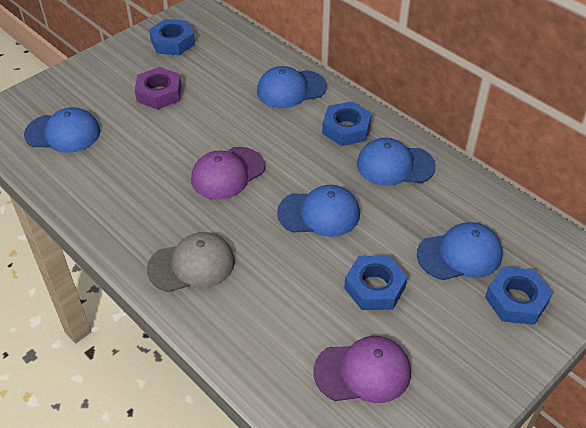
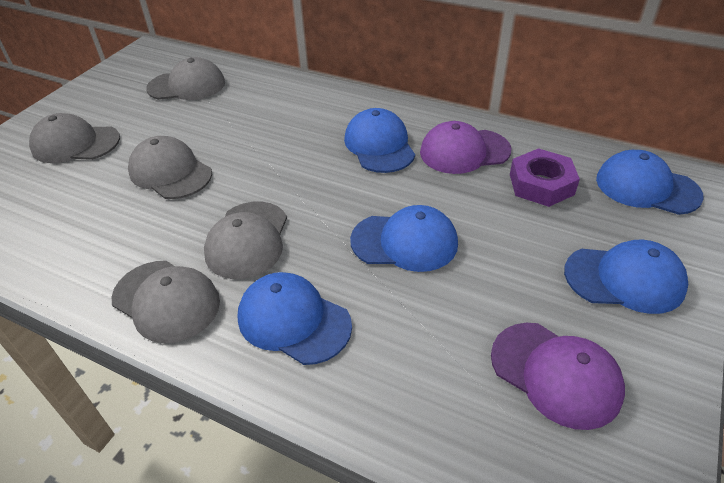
blue nut: [149,19,195,55] [322,101,372,146] [344,255,408,310] [485,267,553,325] = 4 -> none = 0
grey cap: [147,232,235,292] = 1 -> [29,113,120,163] [112,261,220,343] [128,136,212,199] [146,57,225,100] [204,201,287,279] = 5

